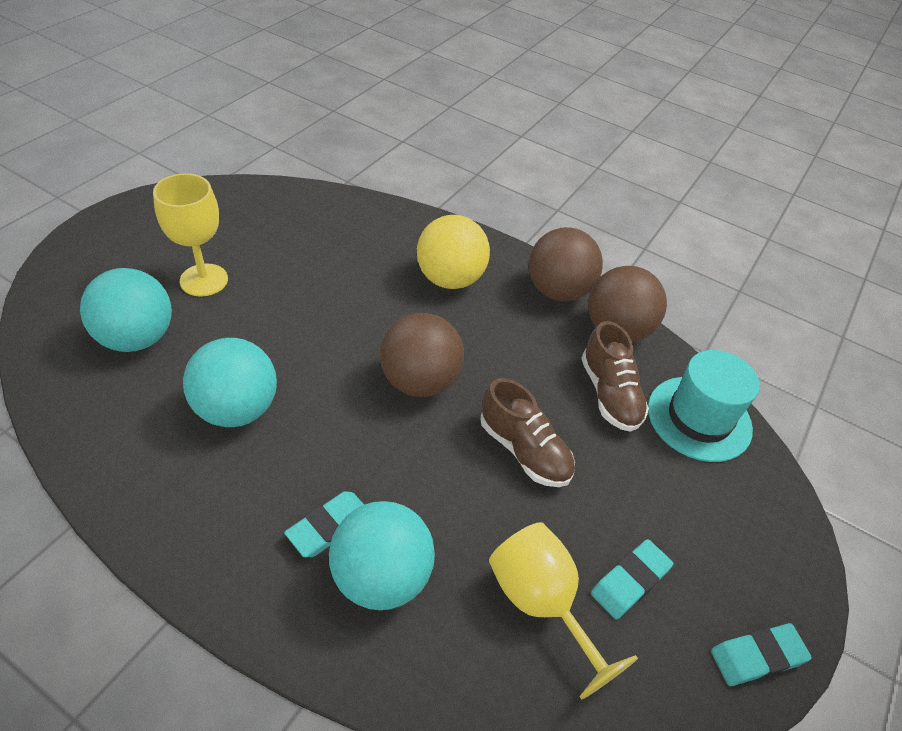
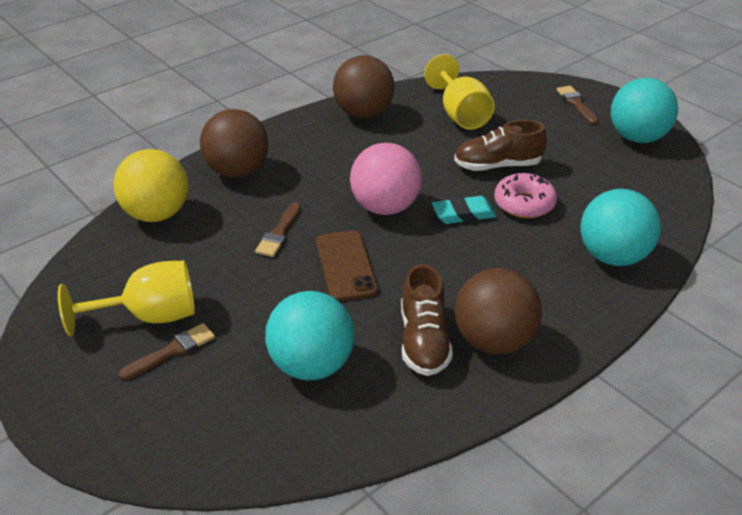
brown brush: none = 0 -> [118,323,215,380] [255,202,301,257] [557,86,599,125] = 3
brown phone: none = 0 -> [316,230,378,301] = 1
pink ball: none = 0 -> [350,143,422,215] = 1
pink donut: none = 0 -> [494,173,557,218] = 1
turquoise eraser: [284,491,364,557] [591,539,673,619] [711,623,812,686] = 3 -> [432,196,497,224] = 1
turquoise hat: [648,350,760,462] = 1 -> none = 0

